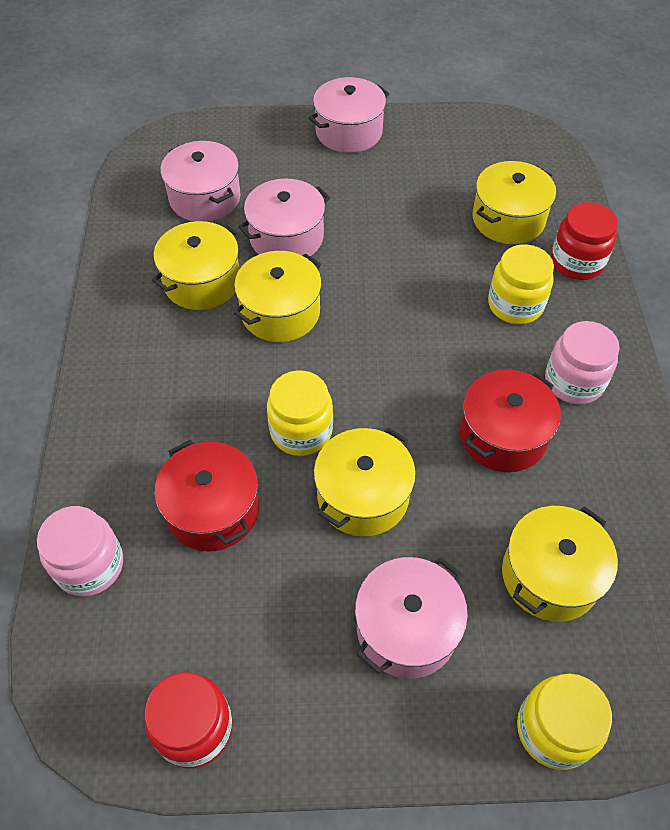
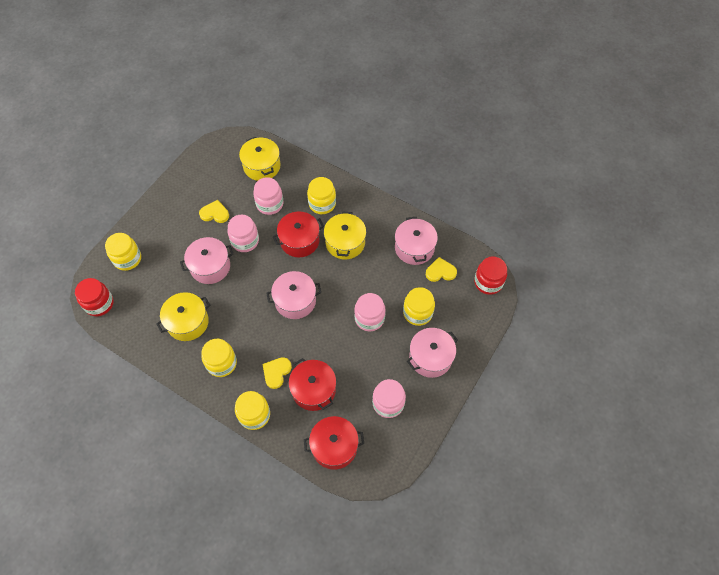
pink jar: [37,506,123,597] [545,321,620,404] = 2 -> [227,214,259,252] [253,177,283,215] [354,293,386,331] [372,379,406,418] = 4
red pot: [154,440,259,551] [460,370,561,472] = 2 -> [273,211,324,257] [289,358,336,411] [304,416,364,470] = 3
yellow heart: none = 0 -> [199,200,229,223] [263,357,292,389] [426,257,457,282] = 3
yellow jar: [267,370,333,456] [488,244,554,324] [517,673,612,770] = 3 -> [105,233,141,271] [202,339,237,377] [235,391,270,430] [307,177,336,214] [403,287,435,326] = 5
yellow pot: [152,221,241,310] [234,251,322,342] [314,428,416,537] [473,161,556,244] [502,506,618,622] = 5 -> [156,292,210,341] [239,137,281,181] [324,211,366,259] = 3

